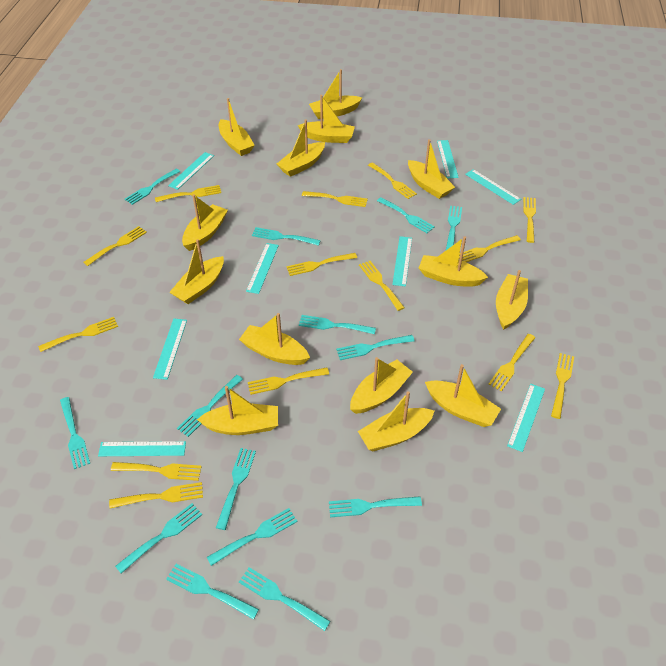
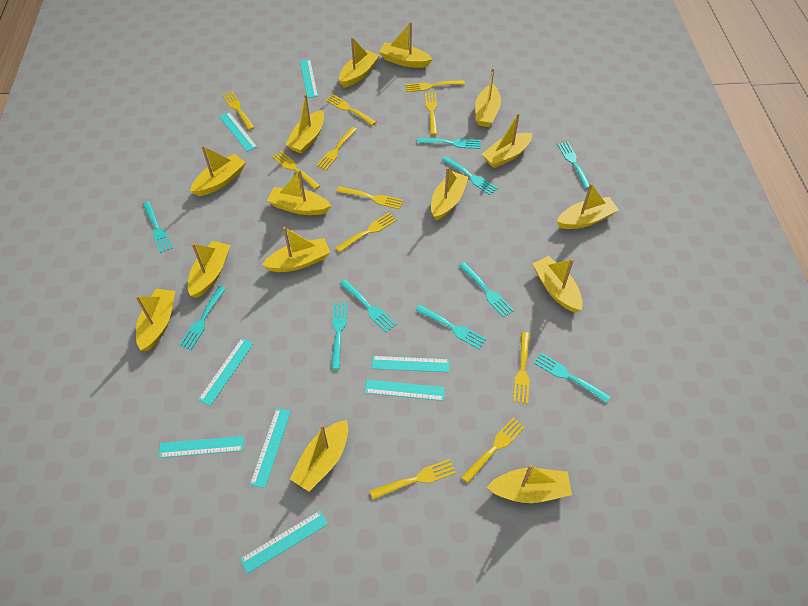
turquoise fork: [60,397,90,469] [115,503,202,574] [125,169,180,205] [166,564,259,620] [177,375,243,437] [207,508,297,566] [216,448,256,530] [239,567,330,631] [252,227,321,246] [299,315,376,334] [329,496,422,517] [336,335,415,360] [377,197,435,233] [445,206,462,251] = 14 -> [143,201,172,253] [179,286,226,350] [331,303,348,370] [340,280,397,333] [415,305,486,349] [417,138,481,149] [442,156,498,195] [459,262,514,318] [534,353,611,403] [557,142,590,189] = 10
yellow boat: [169,239,224,304] [182,194,228,251] [197,386,278,435] [219,98,255,156] [239,313,310,365] [277,119,325,177] [298,95,355,143] [309,69,362,119] [350,357,413,414] [358,391,434,451] [408,139,455,199] [419,236,488,287] [425,364,501,427] [496,270,528,330] = 14 -> [135,289,175,351] [188,241,230,298] [190,145,246,196] [262,227,330,272] [267,170,331,215] [286,94,324,154] [290,420,348,491] [339,37,379,88] [379,22,433,68] [431,167,469,221] [475,68,501,127] [481,113,532,168] [487,464,572,503] [532,256,583,312] [557,183,619,229] = 15
yellow fork: [38,317,118,352] [84,226,147,266] [109,482,203,508] [111,462,202,481] [155,185,221,202] [248,367,329,395] [286,253,357,276] [302,191,368,207] [359,261,405,311] [368,162,417,199] [459,235,521,262] [488,334,535,391] [523,197,536,243] [551,353,574,419] = 14 -> [222,92,255,130] [272,151,320,190] [316,127,357,171] [326,95,376,126] [336,213,397,252] [337,187,403,209] [370,459,456,500] [405,80,465,92] [425,93,437,135] [461,417,525,483] [513,332,530,404] = 11

